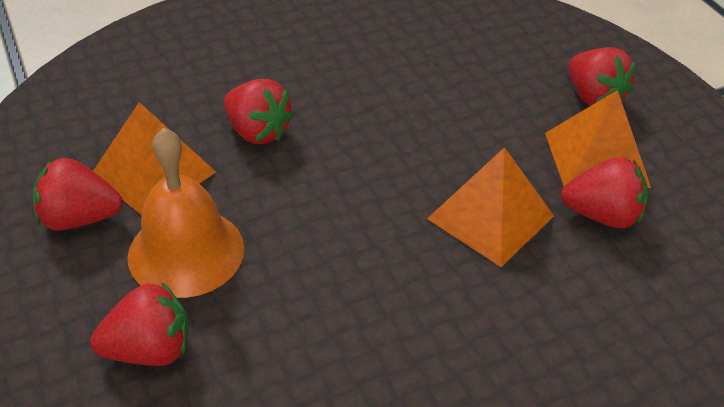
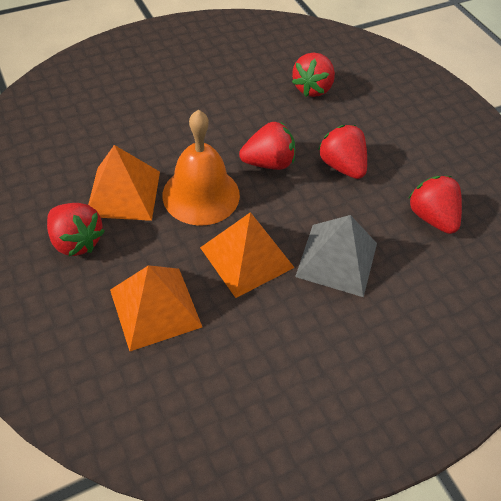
grey pyramid: none = 0 -> [295,215,377,297] = 1

